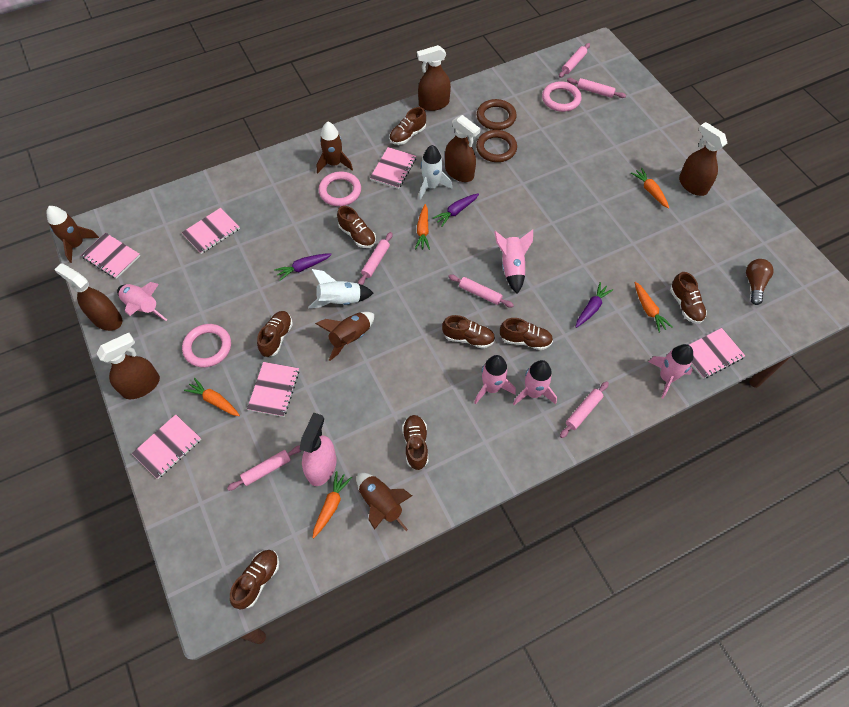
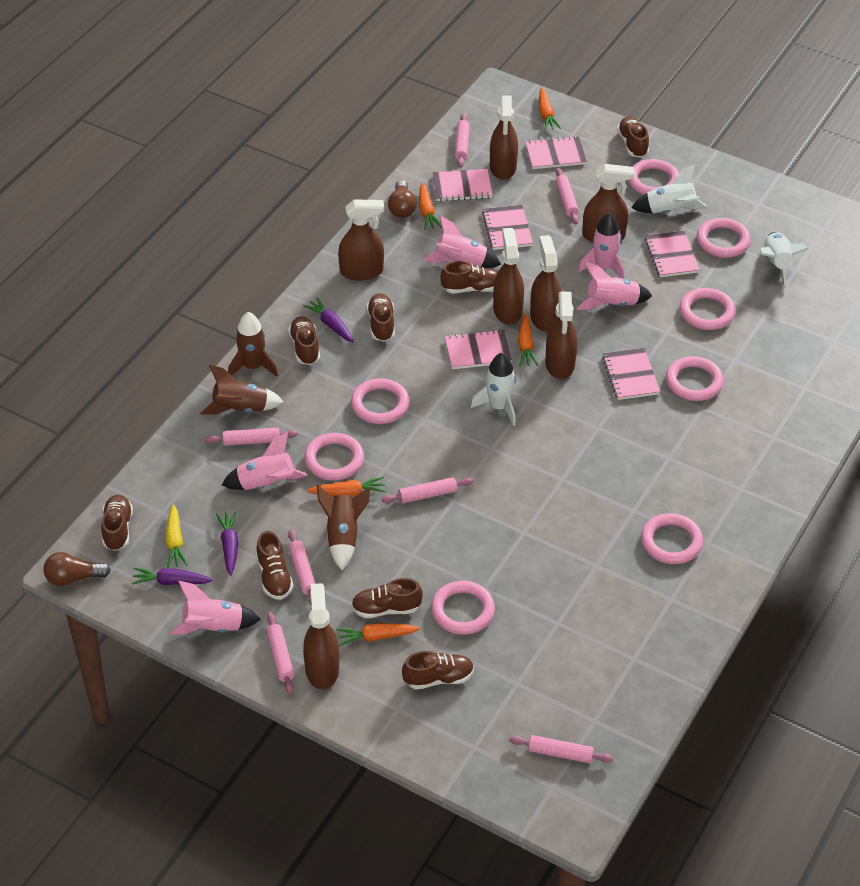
brown light bulb: [746,259,774,305] = 1 -> [43,552,111,586] [388,180,417,218] = 2
brown ring: [476,130,517,162] [477,99,517,130] = 2 -> none = 0
brown rocket: [47,206,99,263] [315,312,374,361] [317,121,353,173] [357,473,412,531] = 4 -> [201,364,283,415] [228,312,278,377] [317,485,371,570] = 3
brown spray bottle: [54,264,122,331] [96,333,160,399] [417,45,451,111] [445,115,481,182] [679,122,727,196] = 5 -> [303,583,339,689] [338,200,384,281] [490,95,518,180] [493,228,524,325] [530,235,561,332] [545,292,577,379] [582,164,634,243] = 7
pink ring: [182,324,231,367] [319,171,361,206] [542,81,582,112] = 3 -> [304,433,364,481] [351,378,409,424] [431,581,495,634] [628,159,679,195] [641,513,703,564] [666,356,724,401] [680,288,736,330] [697,218,751,258] = 8
pink rolling pin: [227,446,302,491] [358,232,393,285] [448,274,514,308] [559,43,590,78] [560,381,609,438] [567,78,626,98] = 6 -> [205,427,298,446] [266,612,294,695] [288,529,316,605] [382,477,474,503] [455,113,470,168] [509,735,613,763] [556,168,579,224] = 7
pink spray bottle: [299,412,337,486] = 1 -> none = 0
white rocket: [308,269,373,308] [419,145,452,200] = 2 -> [471,353,516,426] [631,165,707,213] [760,232,809,288] = 3
yellow carrot: none = 0 -> [165,504,188,568] = 1

